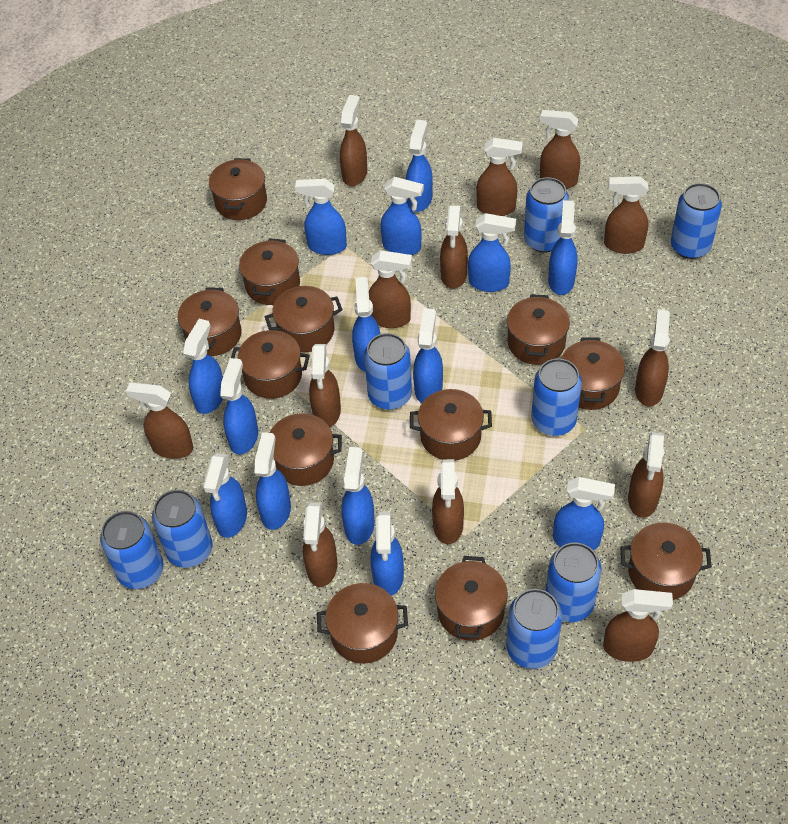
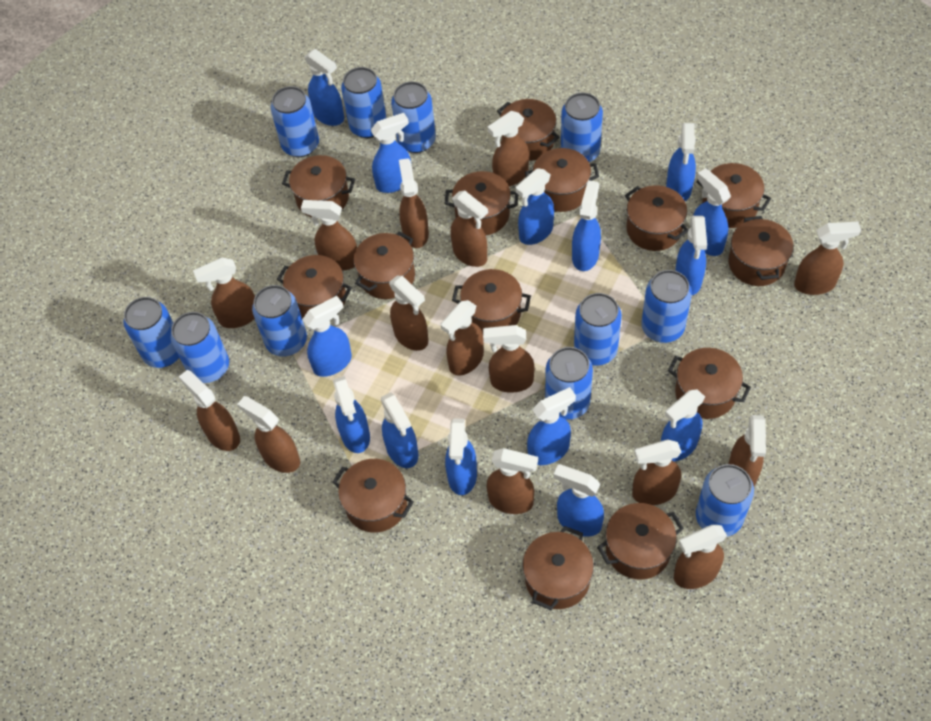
blue can: [100,511,164,589] [152,490,212,568] [364,333,412,410] [506,589,562,669] [524,177,569,253] [531,358,582,436] [546,543,602,622] [671,183,722,259] = 8 -> [123,297,179,368] [171,312,229,383] [252,285,307,356] [271,86,319,157] [341,67,386,138] [391,82,436,153] [545,347,593,420] [561,93,603,162] [574,293,622,366] [641,270,692,343] [696,464,754,537] = 11
brown pot: [178,287,242,356] [209,158,267,220] [231,330,310,399] [239,238,300,305] [260,413,342,486] [265,286,343,352] [317,583,408,664] [410,389,492,461] [435,556,508,641] [507,294,570,365] [561,337,625,410] [620,523,712,600] = 12 -> [277,255,352,318] [282,155,355,217] [332,459,414,533] [354,231,415,299] [444,171,518,235] [452,269,531,334] [497,99,560,161] [522,526,594,610] [525,148,599,212] [597,503,684,580] [625,185,688,251] [668,348,751,419] [696,163,771,228] [728,216,793,286] = 14
brown spray bottle: [126,382,193,459] [303,502,337,587] [309,344,341,427] [340,95,367,186] [369,250,412,328] [432,459,464,544] [440,205,468,289] [476,138,523,216] [540,110,580,189] [603,589,673,662] [604,176,648,254] [628,432,664,518] [635,309,670,407] = 13 -> [179,370,240,451] [193,258,255,328] [237,396,300,473] [301,200,357,270] [389,276,428,351] [399,158,429,248] [441,300,484,376] [451,191,488,267] [483,325,534,393] [487,448,538,514] [488,111,529,186] [632,439,681,505] [674,525,727,589] [728,415,766,486] [794,222,861,295] = 15

